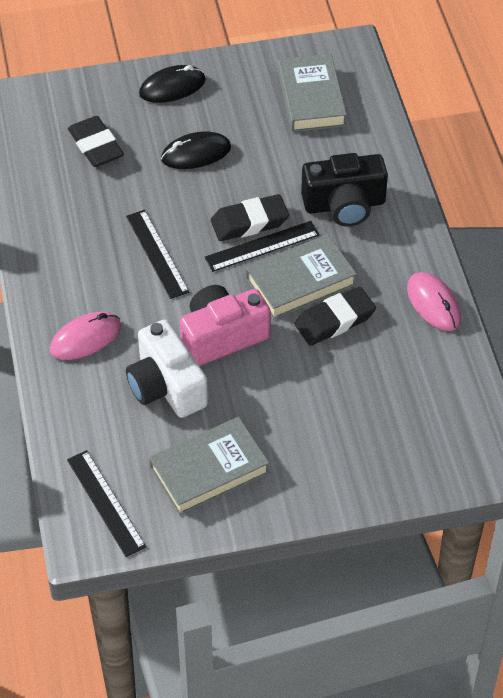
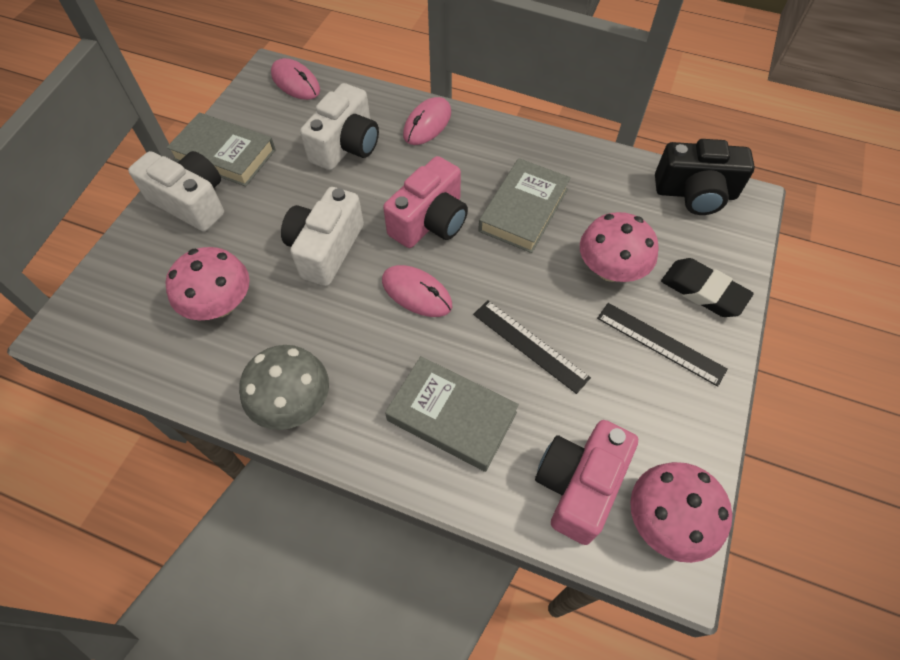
black eraser: [68,116,124,167] [211,194,289,241] [294,287,376,346] = 3 -> [661,258,754,317] = 1
black mouse: [139,65,206,103] [161,131,231,169] = 2 -> none = 0
black ruler: [67,450,146,557] [126,210,189,299] [205,221,320,272] = 3 -> [473,300,591,394] [597,303,727,387] = 2
grey mushroom: none = 0 -> [239,345,329,430] = 1
pink camera: [180,285,271,366] = 1 -> [383,156,468,248] [535,420,638,545] = 2
pink mouse: [50,312,121,360] [407,272,461,331] = 2 -> [271,58,320,100] [382,265,452,317] [403,97,451,145] = 3
pink mushroom: none = 0 -> [165,247,250,320] [580,212,659,282] [630,462,732,563] = 3
white camera: [126,319,208,418] = 1 -> [128,151,224,232] [281,187,364,286] [300,83,379,170] = 3

